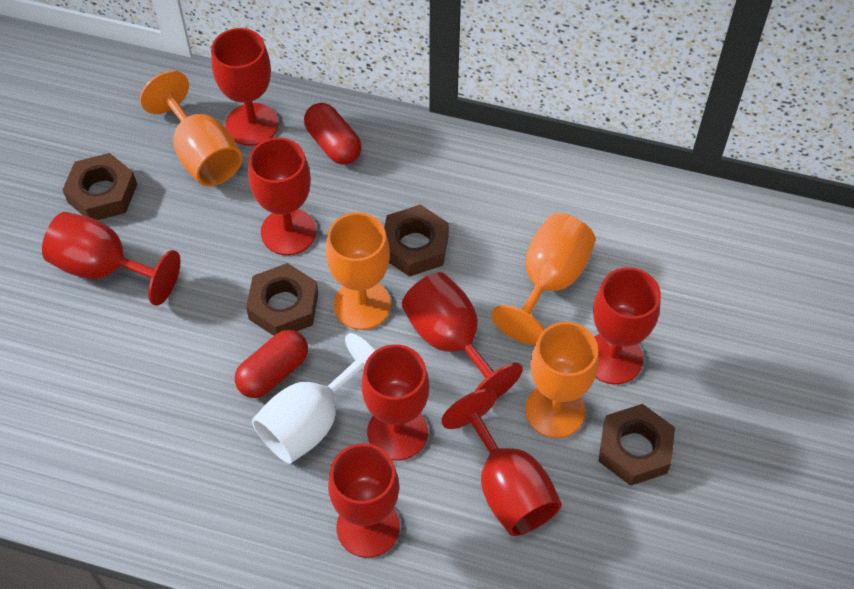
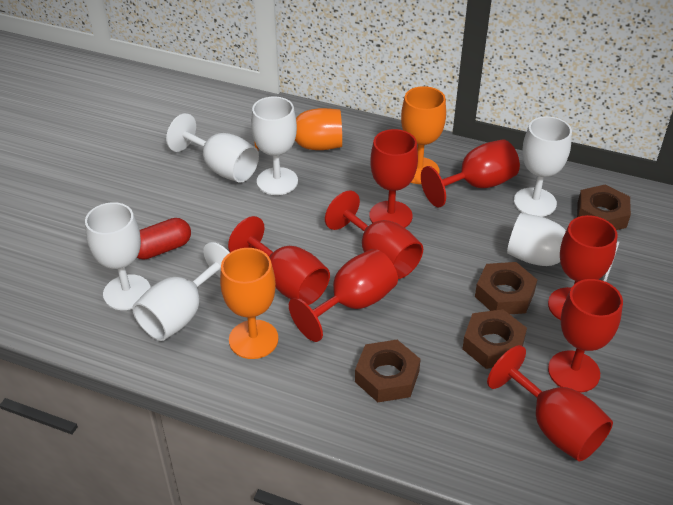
orange goblet: [140,71,242,186] [326,212,391,330] [491,213,595,345] [525,322,599,438] = 4 -> [220,248,278,359] [254,108,342,150] [401,86,446,184] = 3
red capsule: [235,330,308,398] [304,103,362,165] = 2 -> [137,218,191,260] = 1
white goblet: [252,333,375,464] = 1 -> [85,202,151,310] [132,242,230,341] [166,113,259,183] [251,96,298,195] [507,213,619,282] [514,116,572,217] = 6

